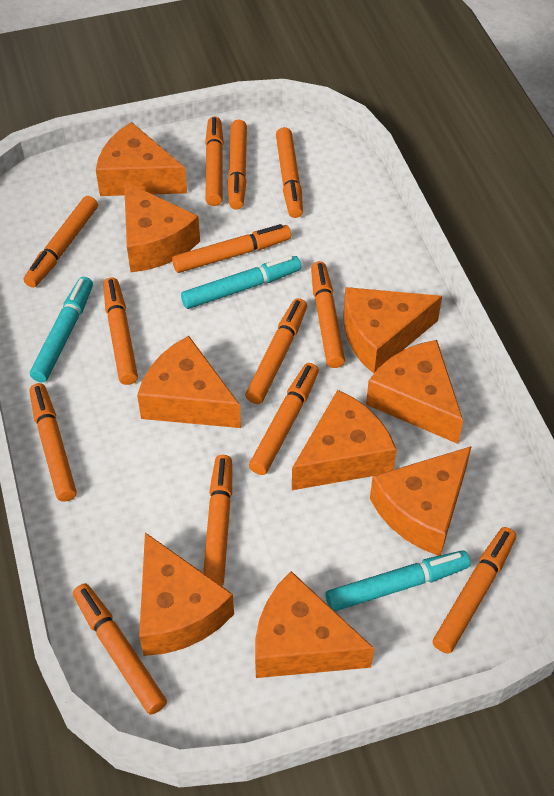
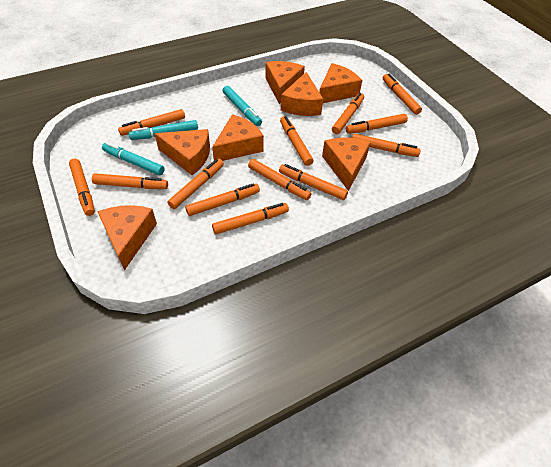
orange cheese: [96,122,187,196] [124,181,200,272] [137,336,241,428] [139,533,234,656] [255,571,374,678] [292,390,397,490] [344,287,442,374] [366,340,463,444] [370,446,472,556] = 9 -> [97,205,157,271] [154,129,210,175] [212,114,264,161] [265,61,305,104] [281,72,323,116] [319,63,362,103] [322,138,371,191] = 7

